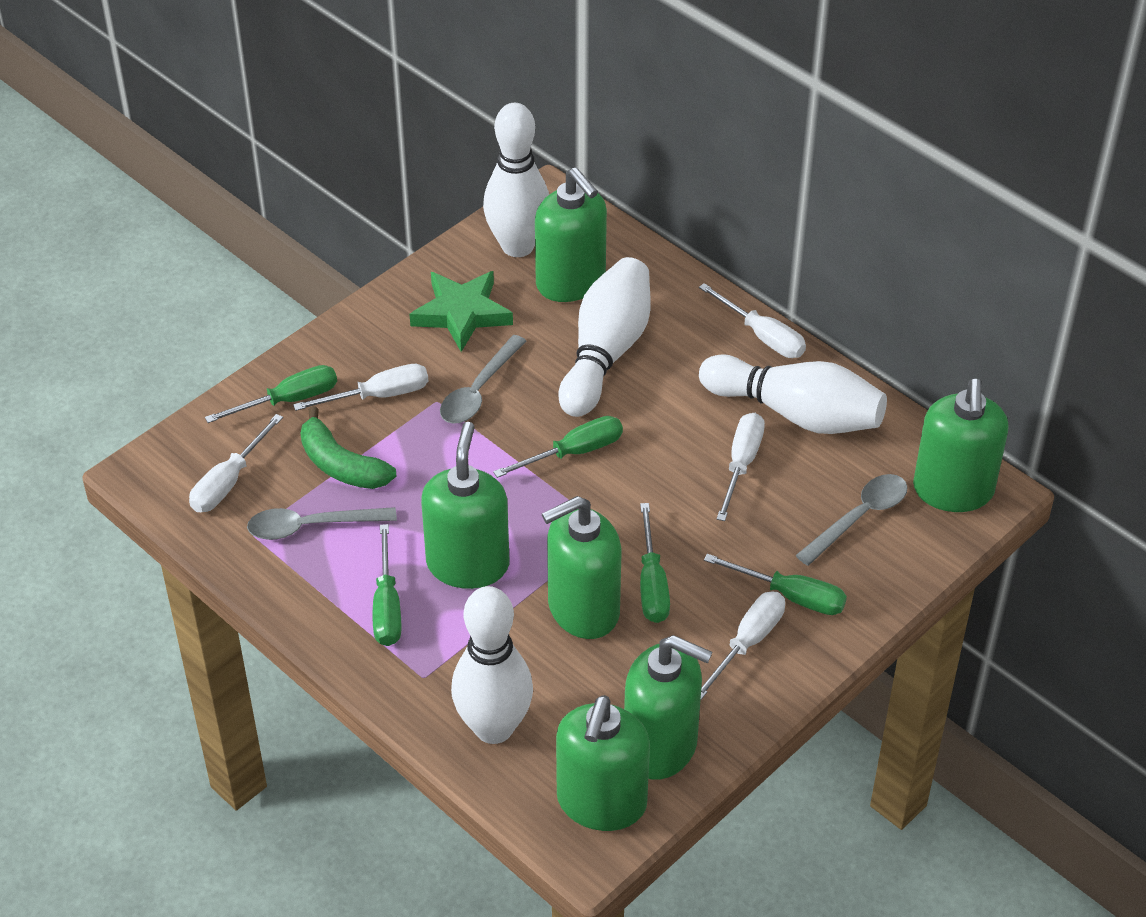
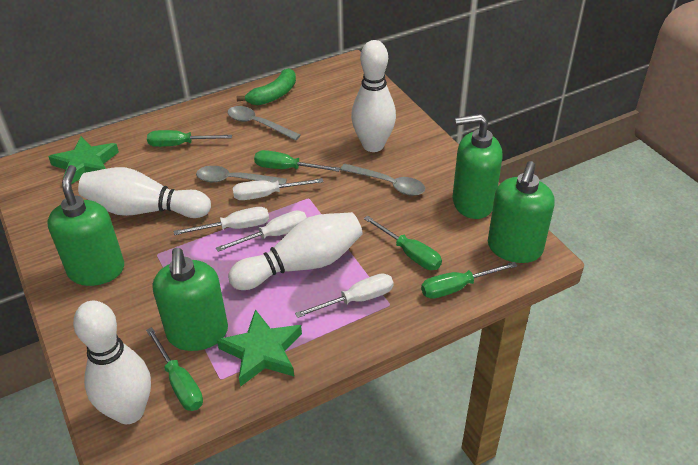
green soap dispenser: [421,422,509,589] [535,167,607,302] [542,496,621,639] [556,695,650,831] [624,635,712,780] [913,379,1009,512] = 6 -> [47,165,124,286] [153,248,228,351] [453,114,503,219] [488,161,555,263] = 4
green star: [410,271,513,352] = 1 -> [48,136,119,184] [217,309,302,387] = 2
white screwdriver: [189,414,283,512] [293,364,428,411] [699,283,806,358] [701,591,785,700] [717,413,765,521] = 5 -> [174,207,269,235] [216,210,307,252] [233,178,323,200] [295,273,394,318] = 4

